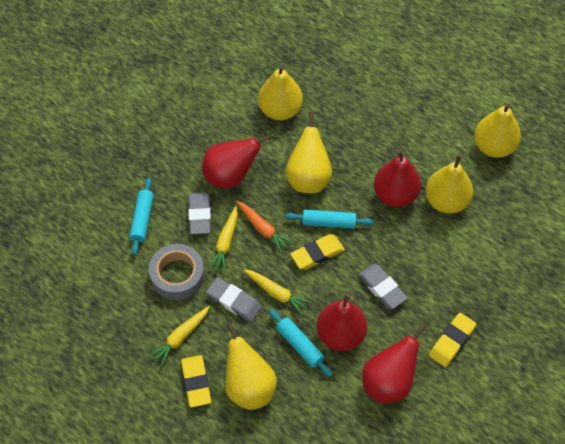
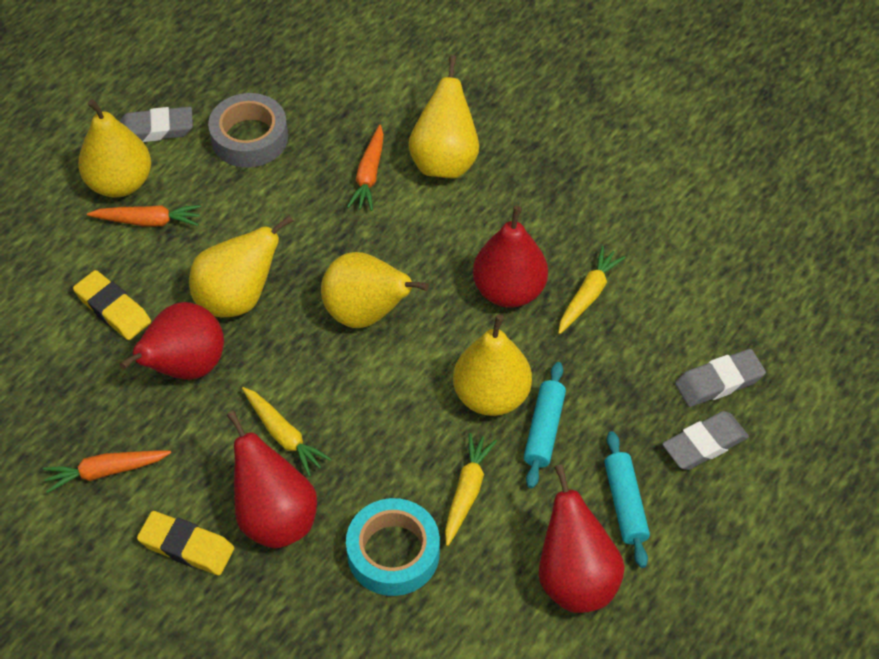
orange carrot: [236,201,293,253] = 1 -> [43,450,171,493] [87,205,201,227] [347,125,384,211] = 3
turquoise rolling pin: [129,178,154,255] [269,309,333,377] [285,209,373,229] = 3 -> [524,362,566,488] [604,431,650,568] = 2
turquoise tape: none = 0 -> [346,498,440,596] = 1
yellow eraser: [181,355,211,407] [291,234,345,270] [429,313,476,367] = 3 -> [73,270,151,340] [137,511,234,575] = 2

